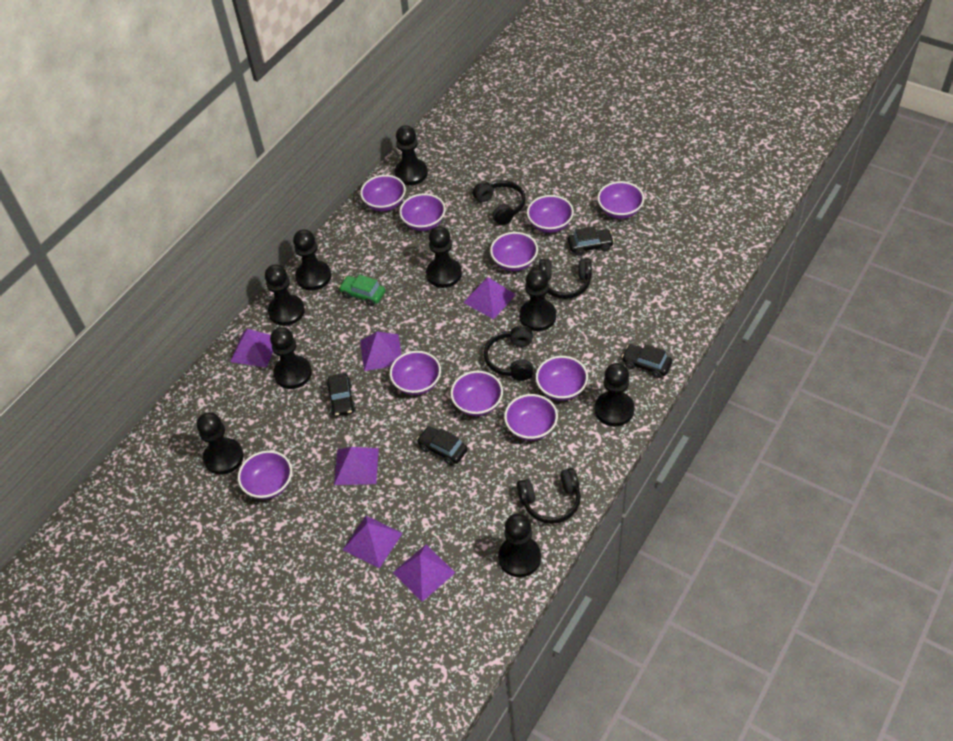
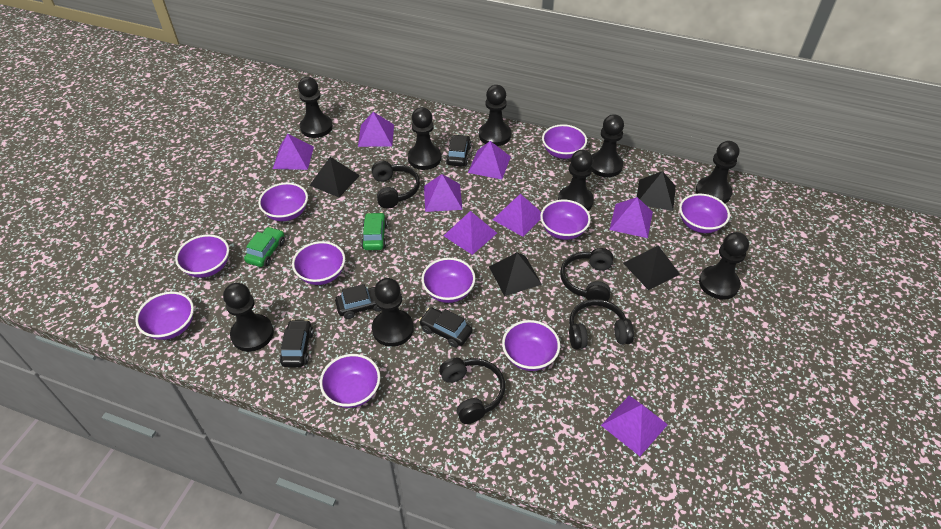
black pyramid: none = 0 -> [309,157,360,197] [489,252,542,296] [623,245,680,290] [637,171,676,211] = 4
green car: [338,274,385,306] = 1 -> [244,227,285,267] [361,212,387,250] = 2
purple pyramid: [230,329,273,368] [334,447,379,485] [343,516,402,569] [360,332,402,371] [393,544,456,602] [463,277,516,319] = 6 -> [273,134,314,170] [358,112,394,147] [424,174,463,212] [444,211,497,255] [468,141,511,179] [493,194,541,237] [601,396,668,456] [609,197,653,238] = 8

